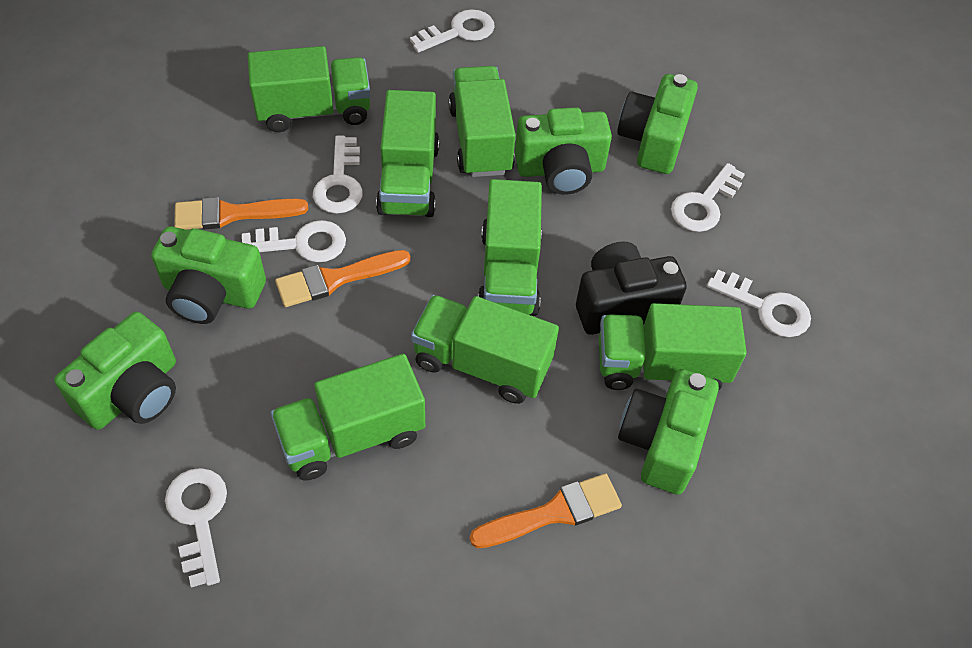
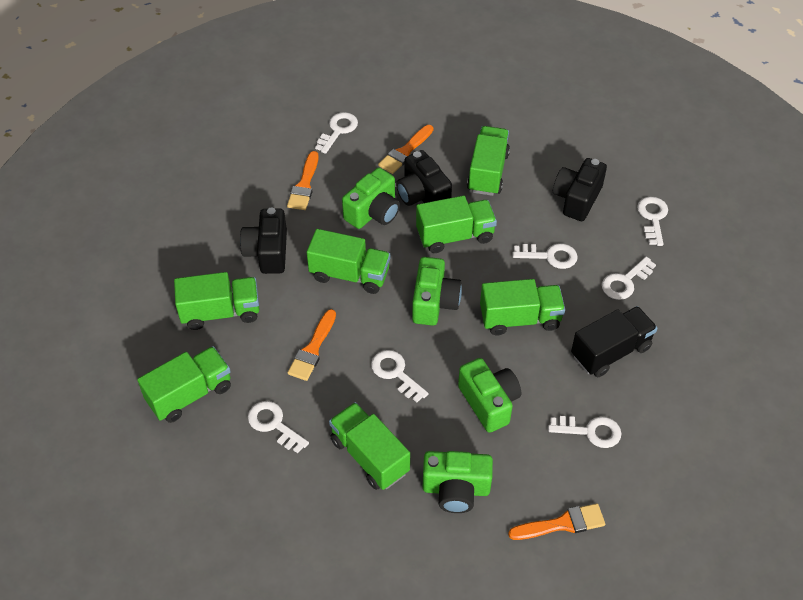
black camera: [576,241,687,335] = 1 -> [240,208,287,274] [396,150,452,206] [553,158,607,221] = 3
black truck: none = 0 -> [571,306,658,377] = 1
green camera: [54,312,176,430] [151,227,266,324] [515,107,612,195] [617,74,698,174] [618,369,719,495] = 5 -> [342,167,400,229] [412,257,462,326] [423,451,493,513] [458,358,521,433] = 4
orange brush: [174,197,308,230] [275,250,411,307] [470,473,622,548] = 3 -> [287,151,319,210] [287,309,336,381] [378,125,433,174] [508,503,605,540] = 4
white key: [165,468,227,587] [242,220,346,262] [313,136,363,214] [410,9,495,53] [671,163,745,232] [707,270,811,337] = 6 -> [248,401,309,453] [315,112,358,154] [371,350,428,403] [512,243,578,269] [548,416,622,448] [602,257,656,300] [637,196,668,246] = 7

